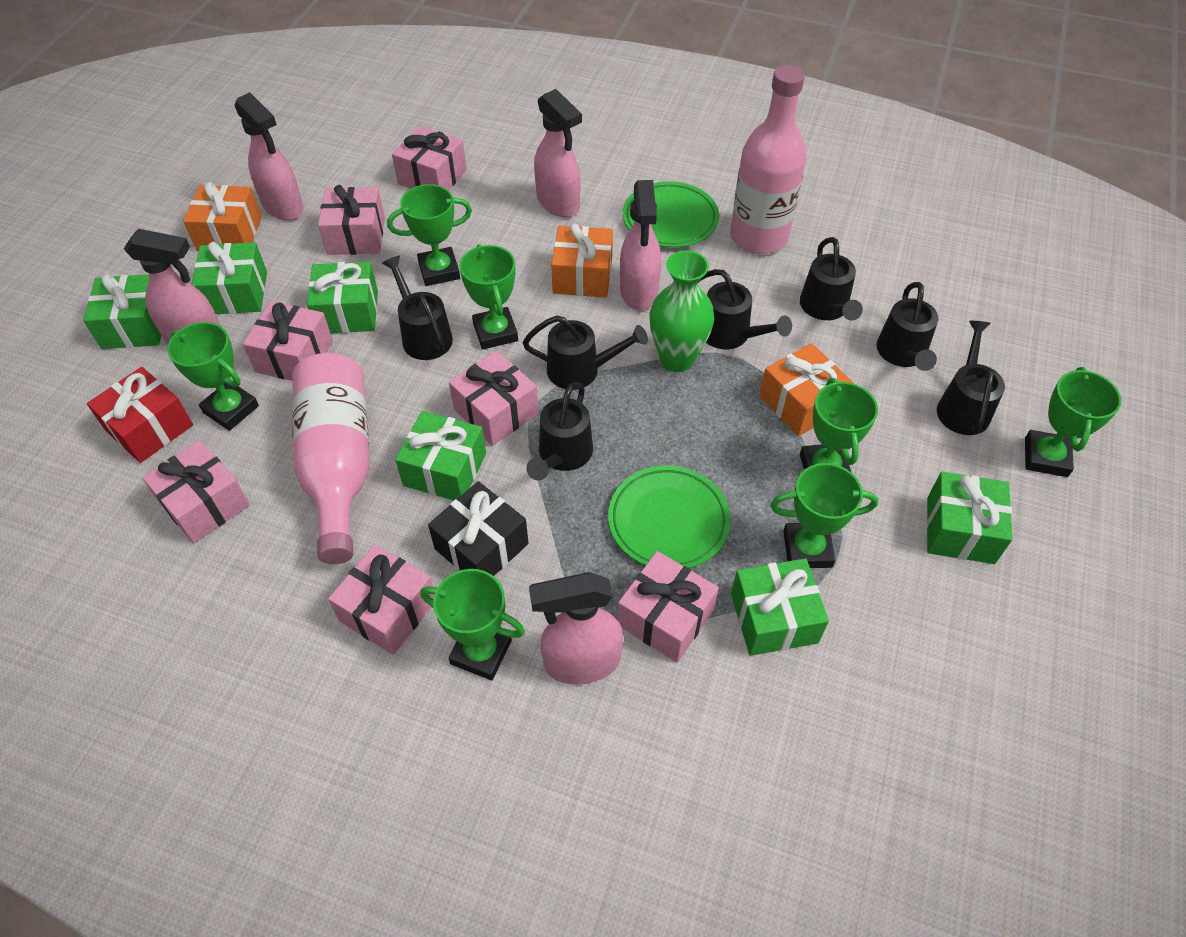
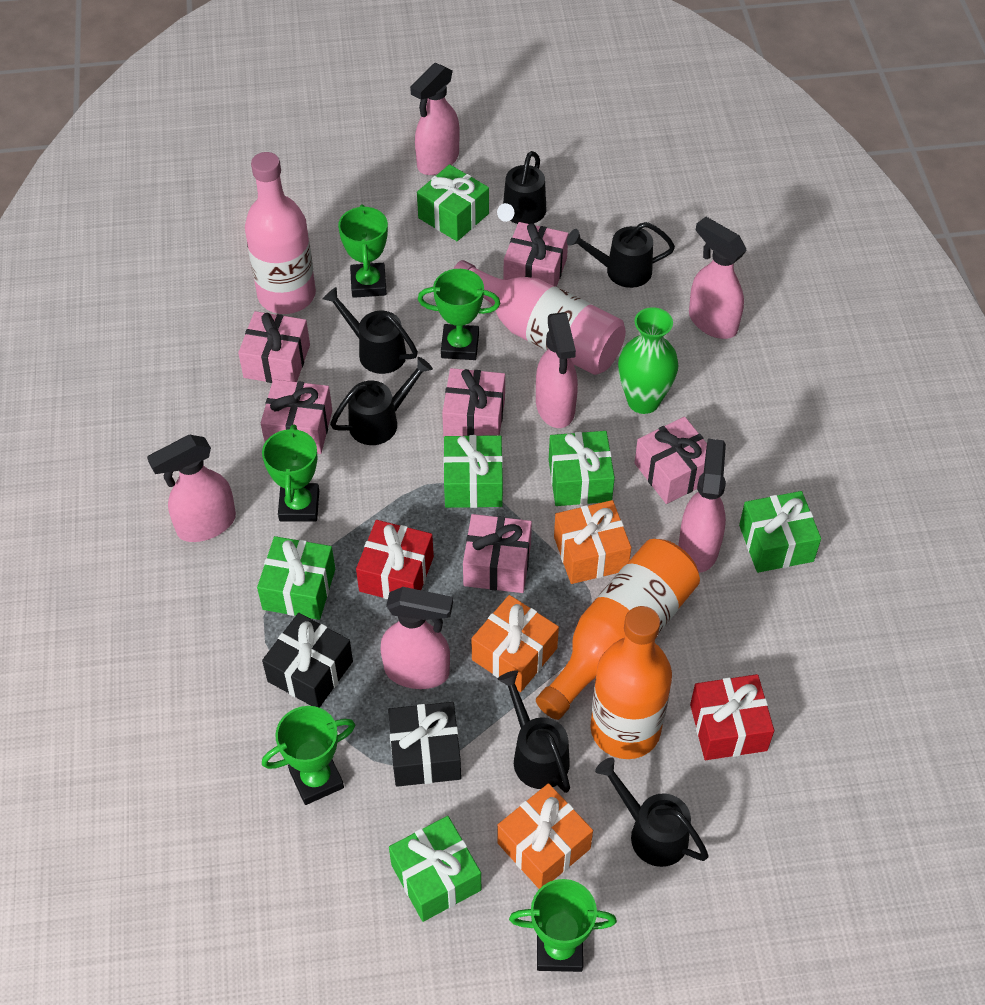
black gift: [428,481,529,576] = 1 -> [262,613,353,708] [388,702,461,787] = 2
black watering can: [382,255,453,360] [523,315,648,390] [526,382,593,480] [698,269,792,349] [800,237,863,321] [877,282,938,371] [937,321,1005,435] = 7 -> [323,287,418,374] [330,357,433,445] [497,151,546,224] [498,670,570,793] [567,222,675,288] [595,758,709,867] = 6
green plate: [608,465,731,568] [623,181,719,248] = 2 -> none = 0
green trophy: [167,322,259,431] [387,184,472,286] [420,569,525,680] [459,244,518,349] [770,463,878,568] [800,378,878,473] [1025,367,1122,477] = 7 -> [262,425,319,521] [262,706,355,805] [338,204,388,298] [418,269,500,360] [509,879,617,972] = 5
orange bottle: none = 0 -> [536,539,700,720] [590,606,672,759] = 2
pink gift: [142,440,250,543] [243,301,333,381] [318,185,385,255] [328,544,434,655] [392,126,467,190] [449,351,539,446] [617,551,719,663] = 7 -> [238,311,310,383] [261,379,332,454] [442,368,505,437] [463,514,532,593] [504,222,568,287] [635,417,707,504] = 6
pink spray bottle: [124,229,220,345] [235,92,303,221] [529,572,623,685] [534,89,582,217] [620,180,661,310] = 5 -> [147,435,236,542] [381,587,453,689] [410,63,460,175] [536,312,578,428] [679,439,726,573] [689,217,747,339] = 6
red gift: [87,367,193,463] = 1 -> [356,520,434,600] [690,674,774,760] = 2

